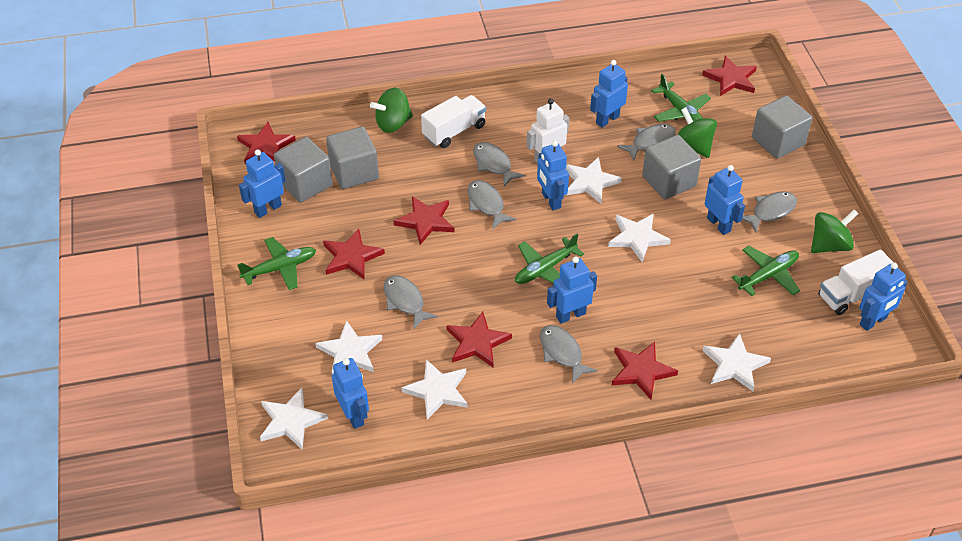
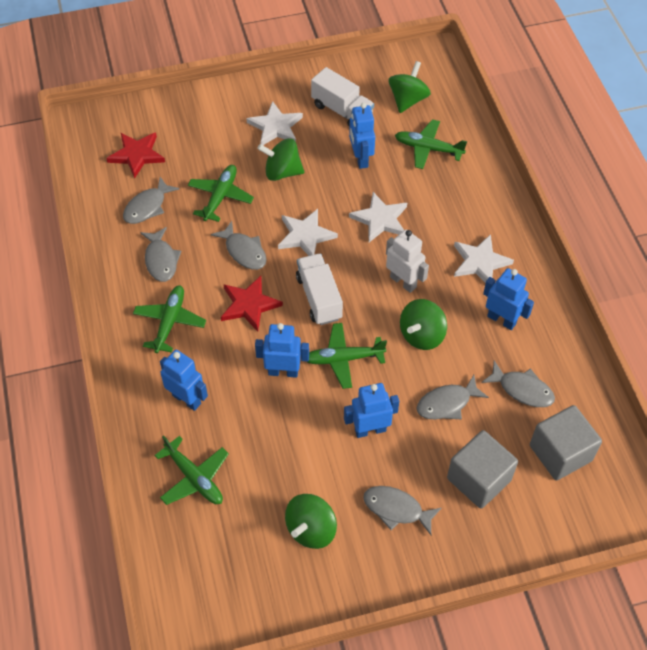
blue robot: [239,149,286,218] [332,358,369,429] [537,141,569,210] [547,257,597,323] [590,60,628,128] [705,165,745,235] [859,263,908,331] = 7 -> [160,350,208,411] [255,323,309,378] [344,383,399,438] [349,103,375,169] [483,268,534,330] = 5
green plane: [238,237,316,290] [515,233,584,284] [651,74,711,122] [732,246,800,296] = 4 -> [133,285,206,353] [154,435,229,505] [188,165,254,222] [306,323,387,389] [395,119,467,169] = 5
green spinning top: [370,88,413,133] [677,107,717,158] [811,210,858,253] = 3 -> [257,138,304,181] [285,494,337,549] [389,61,431,113] [400,299,447,350] = 4
grey cube: [274,137,333,203] [326,126,379,189] [642,135,701,199] [752,96,812,159] = 4 -> [447,430,518,509] [530,405,602,480] = 2
red star: [237,122,296,164] [323,229,385,280] [394,196,454,245] [447,312,512,368] [612,342,678,400] [702,56,757,96] = 6 -> [106,132,165,179] [221,276,283,332] = 2
white star: [260,388,328,450] [315,321,383,374] [401,359,468,419] [565,157,622,204] [608,213,671,262] [703,333,771,391] = 6 -> [246,101,303,145] [278,209,338,256] [349,192,407,242] [454,234,514,283] = 4

